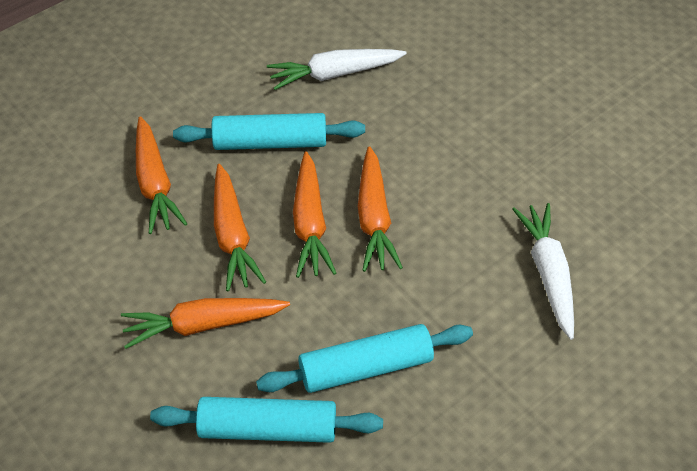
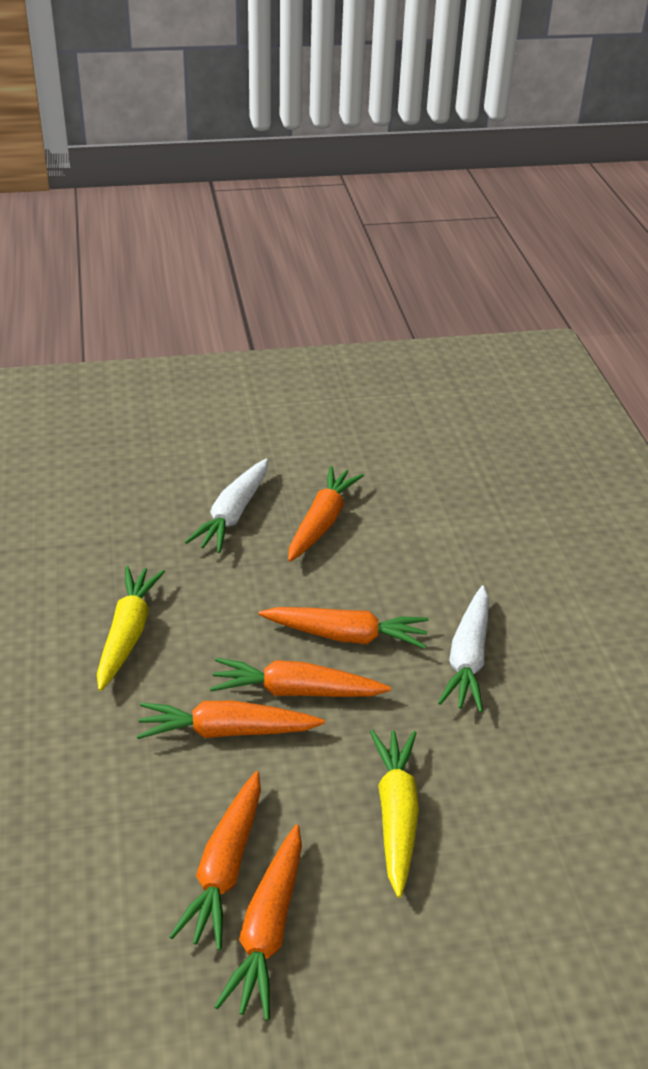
orange carrot: [121,298,290,349] [136,116,187,234] [214,164,266,291] [293,151,336,278] [358,146,403,272] = 5 -> [137,700,325,739] [169,771,261,950] [210,658,391,697] [214,824,302,1021] [259,607,429,649] [288,466,364,562] = 6
turquoise rolling pin: [150,397,383,443] [173,113,365,150] [256,324,473,393] = 3 -> none = 0
yellow carrot: none = 0 -> [97,566,165,691] [370,730,419,898] = 2

